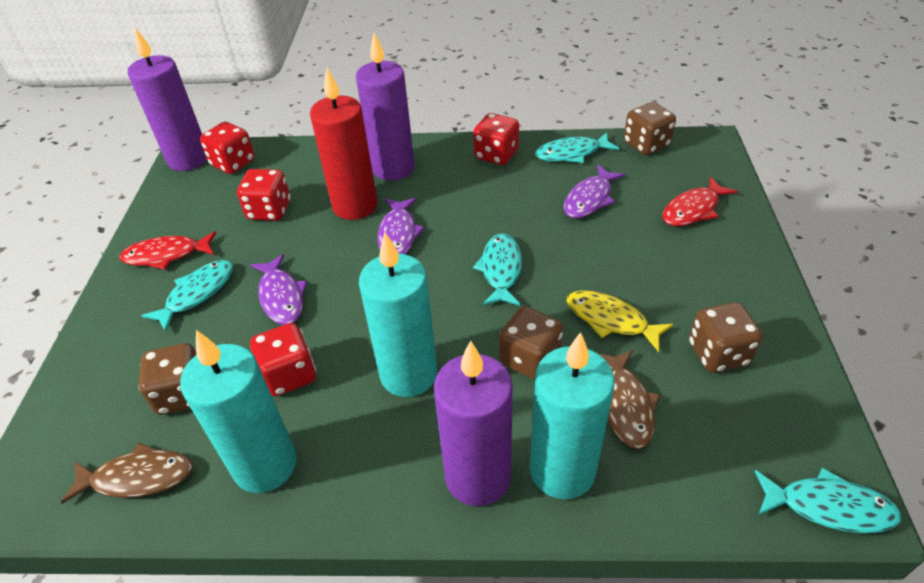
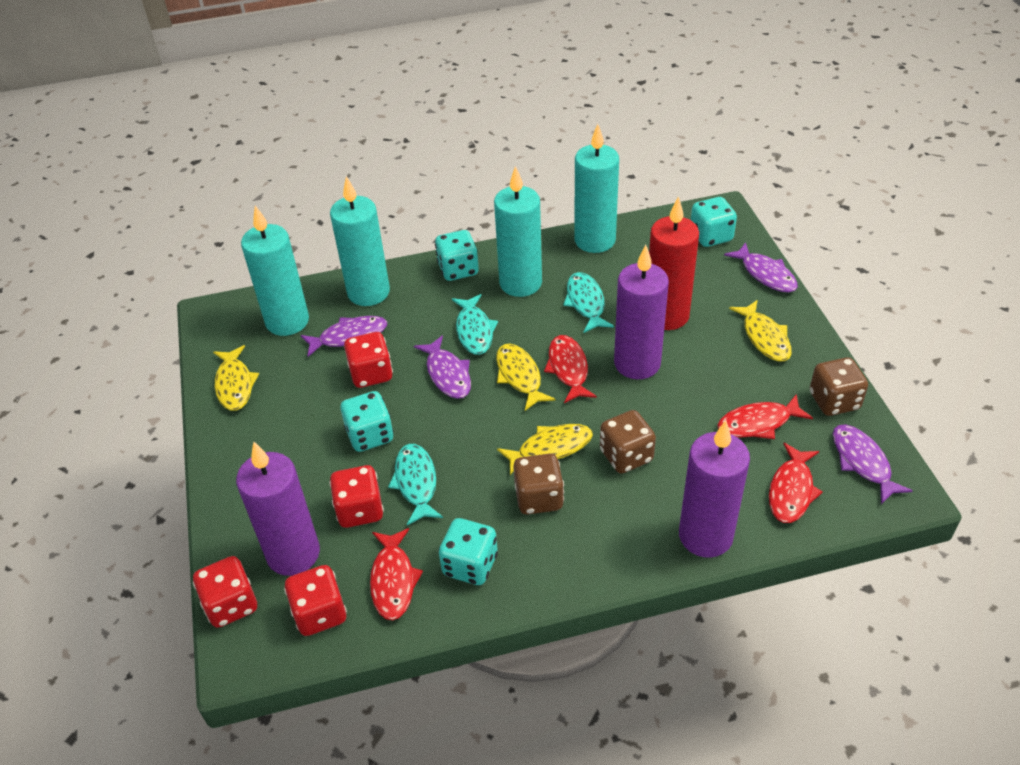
brown dice: [139,343,196,415] [499,306,563,380] [624,102,676,155] [689,302,763,372] = 4 -> [513,454,564,515] [600,410,656,474] [810,357,868,416] = 3
brown fish: [60,443,193,504] [595,350,660,449] = 2 -> none = 0
purple fish: [250,254,307,325] [377,198,425,254] [564,164,626,218] = 3 -> [301,316,387,357] [414,335,471,399] [724,242,798,292] [833,424,913,504] = 4
red fish: [119,231,216,270] [662,177,738,226] = 2 -> [370,528,423,620] [544,335,597,403] [717,394,813,439] [769,443,823,523] = 4
turquoise candle: [180,330,297,493] [359,232,438,397] [530,332,615,499] = 3 -> [241,206,309,336] [330,176,390,306] [494,166,542,297] [574,124,619,253] = 4
turquoise dice: none = 0 -> [340,391,394,452] [435,230,479,281] [439,518,498,585] [691,197,737,247] = 4
turquoise fish: [141,260,233,332] [473,233,522,306] [535,132,619,163] [755,468,901,533] = 4 -> [388,444,443,525] [452,294,498,355] [563,272,614,333] = 3
yellow fish: [566,290,674,352] = 1 -> [213,345,259,411] [496,344,555,411] [497,424,593,475] [729,300,792,362] = 4

